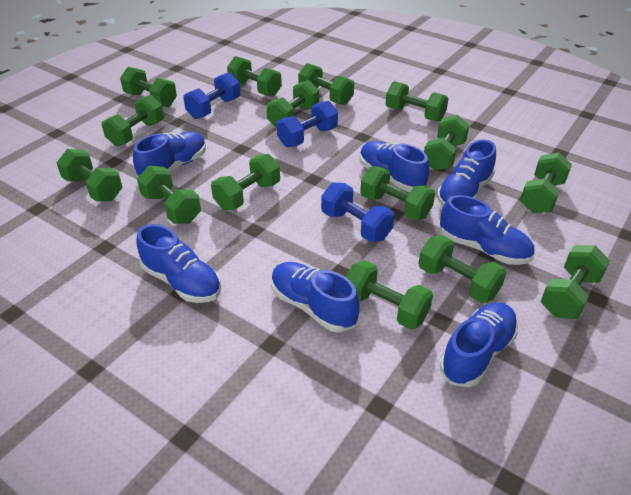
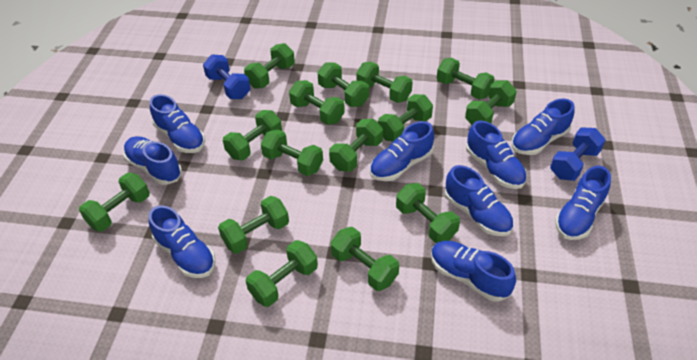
blue dumbbell: [183,72,240,119] [277,101,338,147] [321,183,395,242] = 3 -> [203,54,251,99] [550,127,605,181] = 2
blue shoe: [133,132,206,177] [136,224,221,303] [271,262,360,332] [360,141,429,192] [437,139,496,206] [440,195,534,265] [440,302,518,387] = 7 -> [123,136,182,185] [149,205,216,278] [150,94,205,153] [370,121,434,181] [431,241,516,302] [444,165,513,236] [466,121,527,189] [511,99,575,155] [555,166,611,240] = 9

